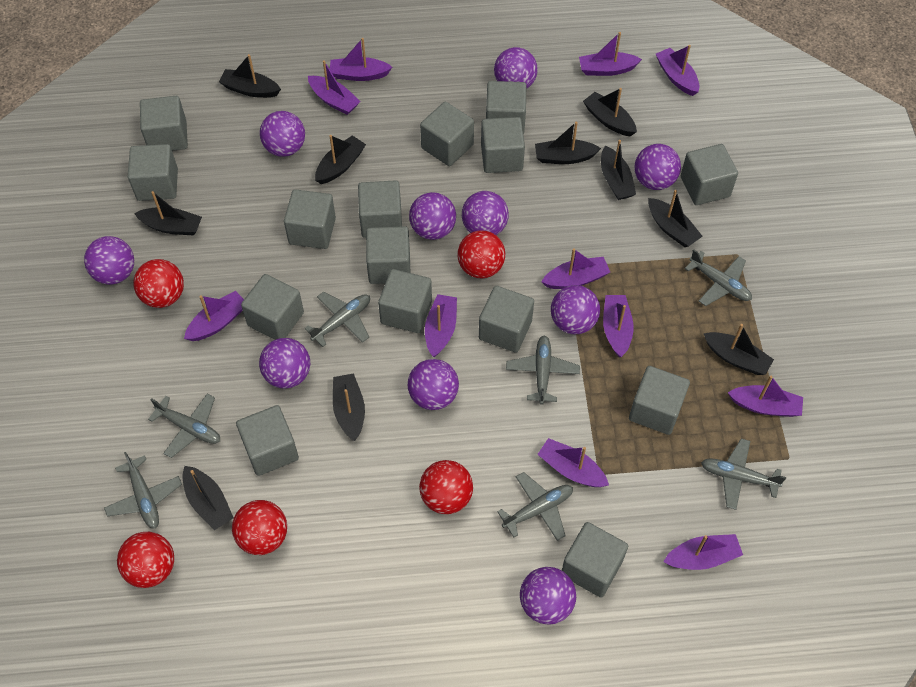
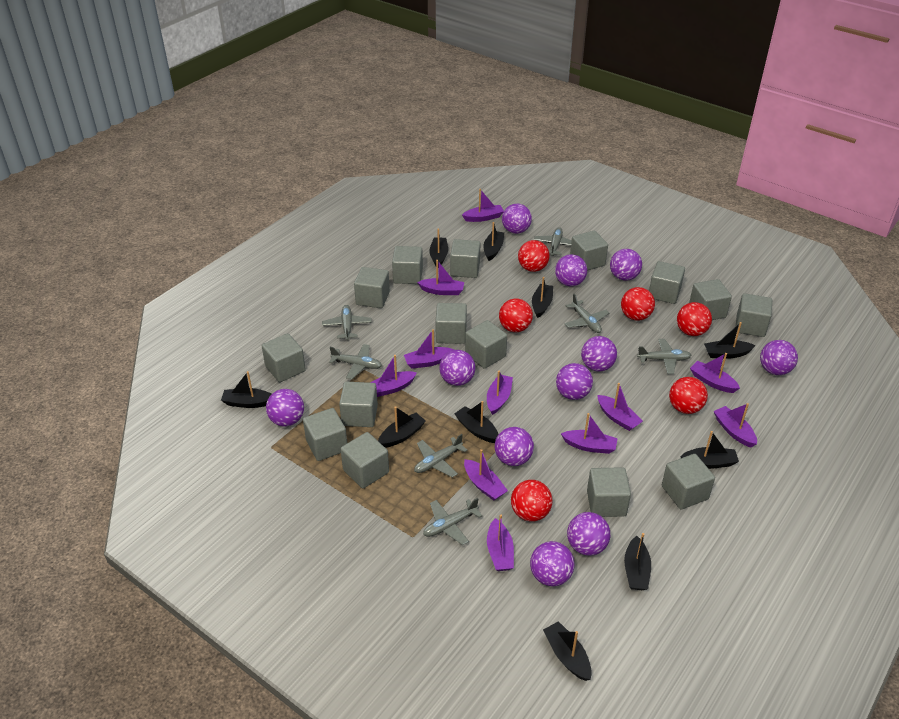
purple ball: [84,236,134,285] [259,338,310,389] [260,111,305,157] [408,359,459,410] [409,192,456,240] [462,191,509,235] [494,47,538,89] [520,567,576,624] [551,285,600,334] [634,144,681,190] = 10 -> [266,389,304,427] [439,350,476,386] [495,427,534,466] [502,204,532,234] [530,541,575,586] [555,254,587,286] [556,363,593,400] [567,512,610,556] [581,336,617,372] [610,249,642,281] [760,340,798,375] = 11
red ball: [117,532,174,588] [133,259,184,308] [232,500,287,555] [419,460,473,514] [457,230,505,279] = 5 -> [499,299,533,332] [511,480,552,521] [518,240,549,272] [621,287,655,321] [669,377,708,414] [677,302,712,336] = 6

